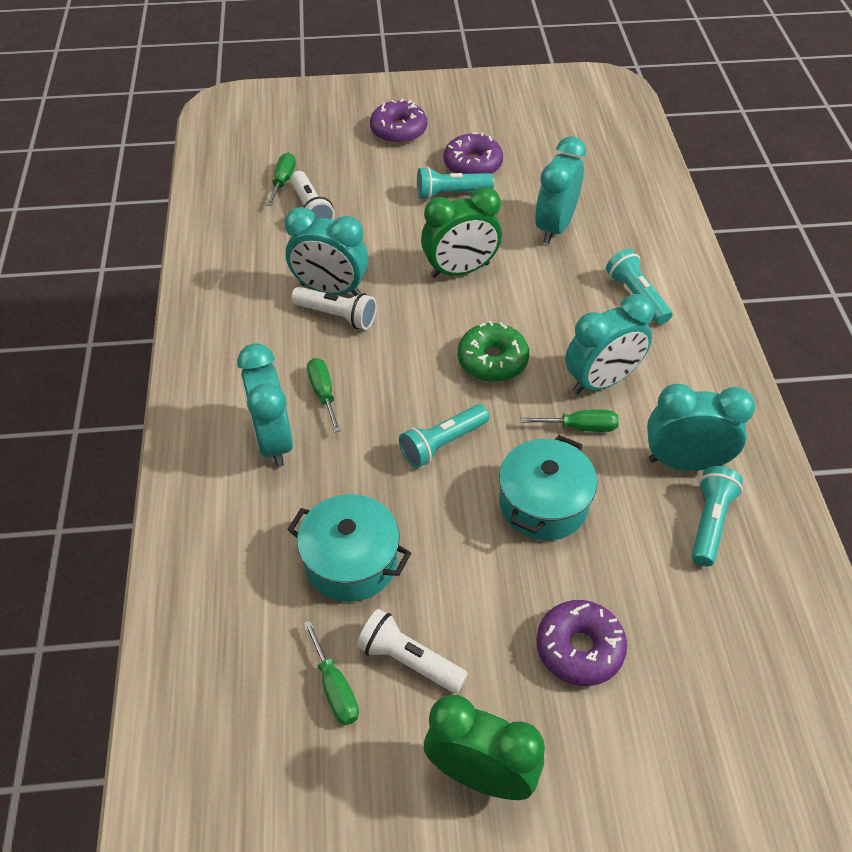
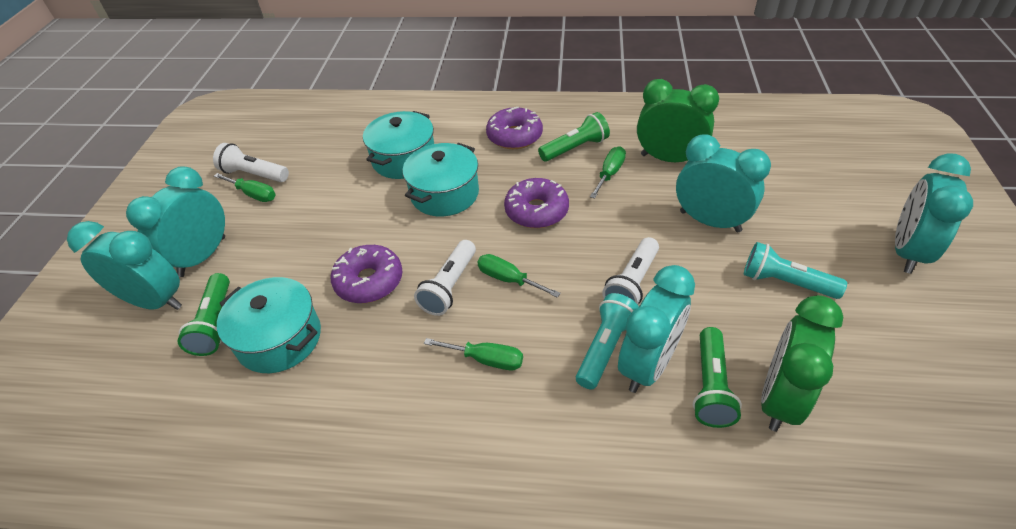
green donut: [458,321,529,382] = 1 -> none = 0
green flashlight: none = 0 -> [178,273,230,356] [538,112,610,162] [693,327,742,428] = 3
turquoise flashlight: [399,404,489,468] [417,166,494,200] [606,249,673,325] [692,466,743,566] = 4 -> [576,293,639,390] [744,242,847,299] = 2
turquoise pot: [287,494,411,602] [499,435,597,540] = 2 -> [217,277,321,373] [363,111,434,179] [403,143,479,216] = 3

